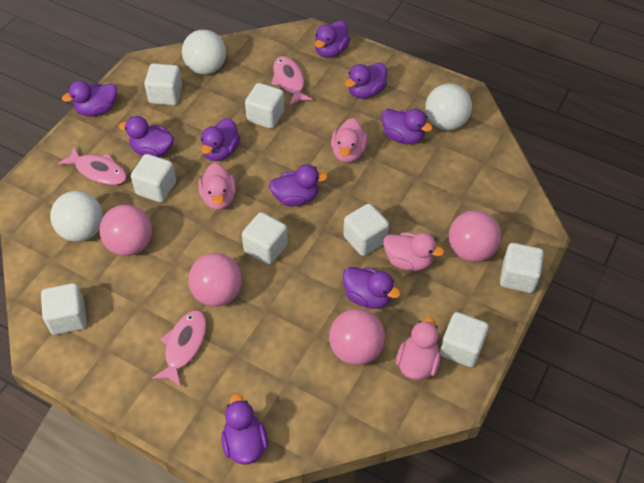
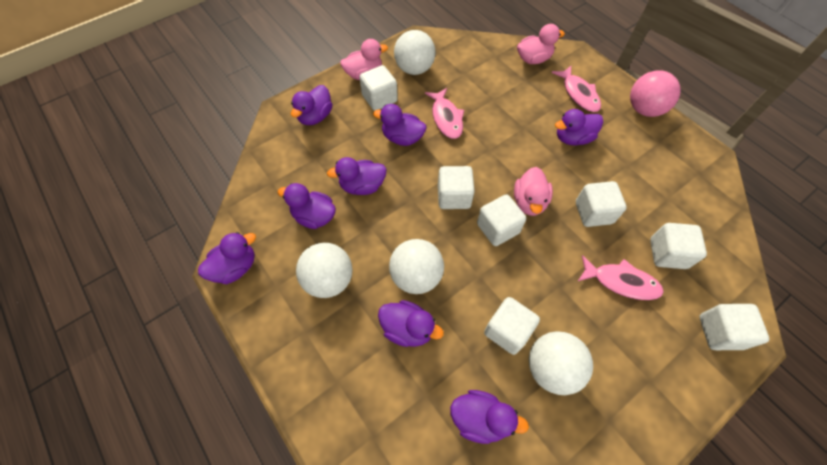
pink ball: [99,205,152,256] [188,253,242,307] [329,309,385,365] [449,211,501,262] = 4 -> [630,70,681,117] = 1
pink duck: [198,163,236,210] [331,118,368,163] [383,232,444,271] [396,317,441,380] = 4 -> [340,39,388,80] [514,167,553,216] [517,24,565,64] = 3
purple duck: [62,81,117,117] [119,116,174,157] [201,118,240,161] [221,394,268,465] [269,165,328,206] [315,20,350,58] [343,267,401,309] [345,62,387,99] [382,109,433,144] = 9 -> [198,232,256,284] [278,183,336,229] [291,85,333,125] [327,157,386,195] [373,104,426,146] [378,300,444,347] [450,390,529,444] [555,109,603,145] = 8
white ball: [50,191,103,242] [182,30,226,75] [425,84,472,130] = 3 -> [296,243,352,298] [389,239,444,294] [394,30,435,75] [529,332,593,395] = 4
white cube: [41,283,87,335] [131,154,176,202] [144,63,182,105] [242,212,288,265] [245,83,285,129] [343,204,389,256] [440,312,489,367] [500,243,544,293] = 8 -> [359,65,398,111] [438,166,475,209] [477,195,526,246] [484,297,540,355] [576,181,627,227] [650,223,707,269] [700,304,769,350] = 7

